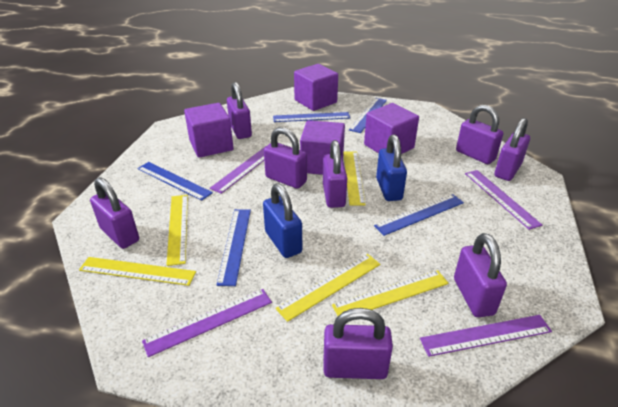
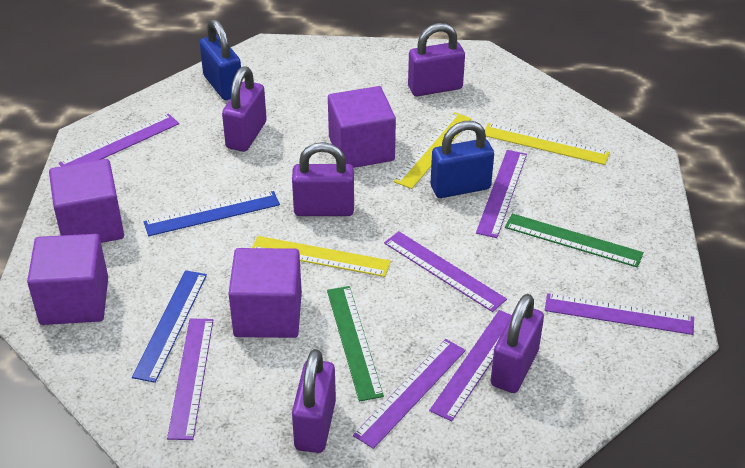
blue ruler: [137,162,213,201] [216,209,251,286] [273,112,350,122] [349,98,387,133] [374,194,464,236] = 5 -> [132,270,207,383] [144,191,280,236] = 2
green ruler: none = 0 -> [327,286,384,402] [505,213,644,268] = 2
purple padlock: [90,177,139,249] [227,82,252,139] [264,127,307,189] [323,140,347,208] [323,308,393,379] [454,233,507,317] [456,105,503,164] [494,118,530,181] = 8 -> [222,67,267,152] [292,142,354,216] [292,349,336,453] [408,23,465,96] [491,294,544,393] = 5
purple ruler: [142,289,272,357] [210,146,266,194] [420,315,552,357] [465,170,542,230] = 4 -> [59,114,179,166] [167,318,213,440] [353,339,466,449] [384,231,507,312] [429,310,511,421] [476,150,527,238] [545,293,694,335] = 7
yellow ruler: [79,257,196,286] [166,195,188,266] [276,254,380,322] [332,270,449,316] [344,152,366,206] = 5 -> [252,236,391,277] [393,112,471,189] [485,123,610,165] = 3

